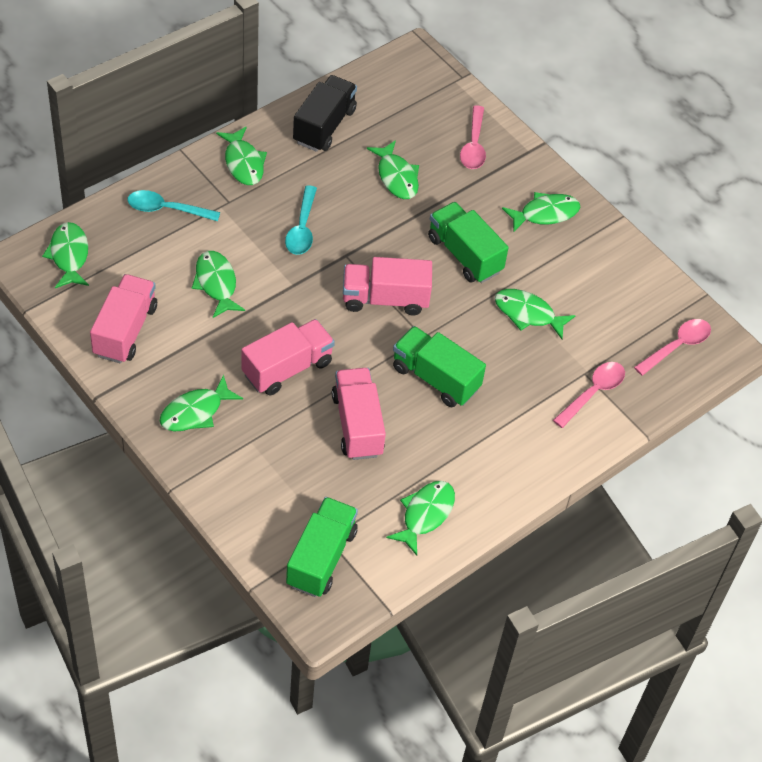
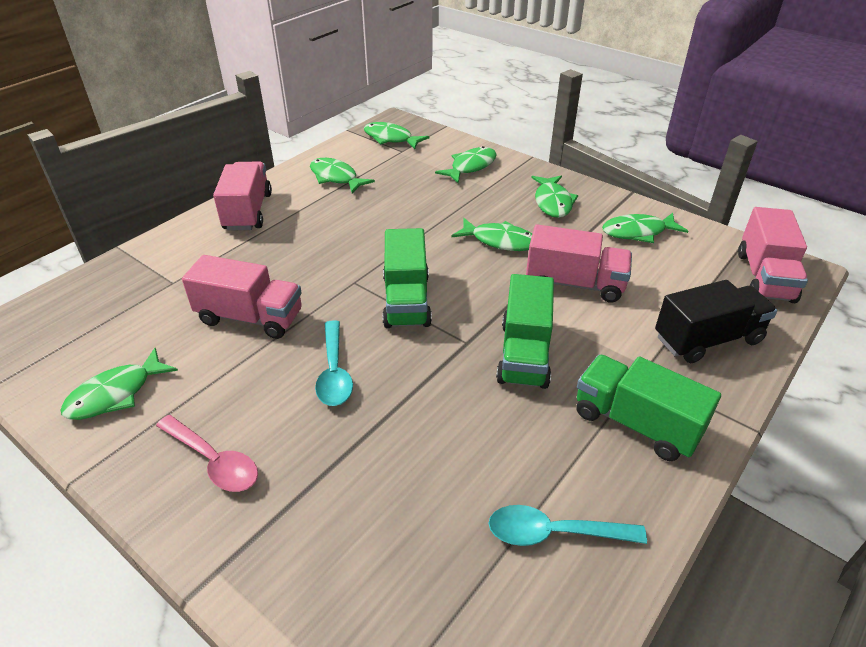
green fish: [42,222,89,288] [160,374,243,431] [192,251,245,318] [216,127,267,185] [367,140,419,199] [386,481,455,556] [495,289,576,339] [502,192,580,232] = 8 -> [60,348,178,420] [310,158,375,194] [364,122,429,149] [435,146,497,183] [452,218,532,251] [531,176,578,218] [602,213,688,243] = 7
pink spoon: [460,105,486,169] [553,362,625,428] [634,319,711,376] = 3 -> [156,415,258,492] = 1

